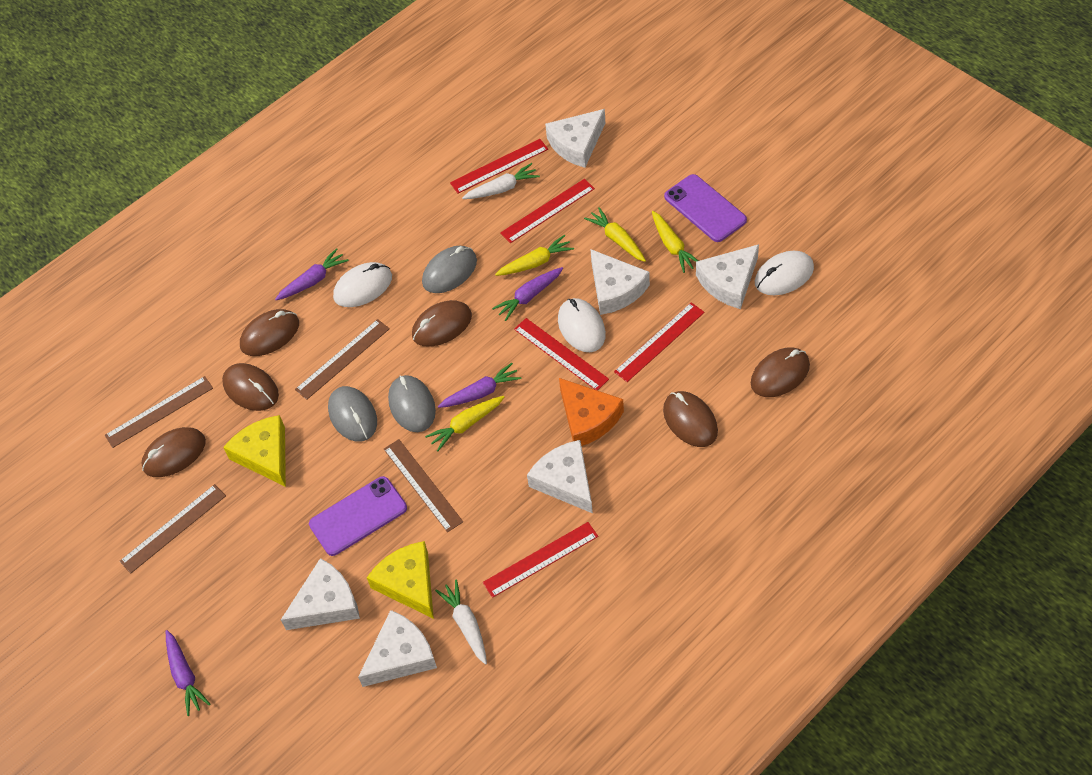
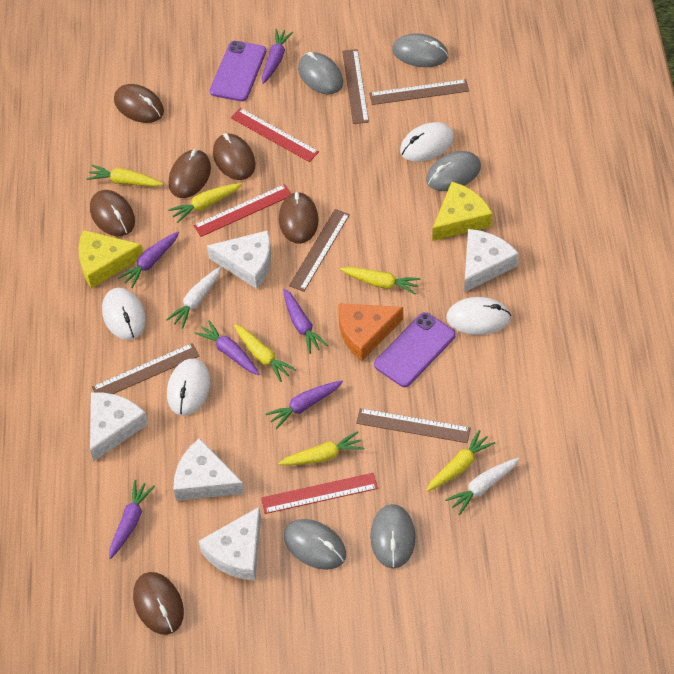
brown ruler: [105,376,213,448] [119,484,226,574] [295,319,390,400] [384,439,463,532] = 4 -> [92,343,199,394] [289,209,350,292] [342,49,369,124] [356,408,471,443] [369,79,469,105] = 5
grey mouse: [328,386,377,442] [388,375,436,432] [422,246,477,293] = 3 -> [284,519,346,570] [298,52,343,94] [370,504,416,569] [392,33,448,67] [426,151,481,191] = 5
purple carrot: [166,630,211,716] [275,248,349,300] [438,363,522,408] [492,267,563,321] = 4 -> [109,480,155,559] [118,232,179,288] [194,320,260,375] [262,29,293,84] [265,381,343,429] [283,289,328,354] = 6
red ruler: [450,139,548,194] [483,522,598,598] [500,179,595,243] [514,318,609,391] [614,302,705,382] = 5 -> [193,184,291,237] [231,108,319,162] [261,473,378,514] = 3
white cheese: [281,558,360,630] [358,610,437,687] [527,440,593,513] [545,109,605,168] [590,249,650,315] [696,244,759,309] = 6 -> [90,393,148,462] [173,438,244,501] [199,507,261,581] [207,230,271,289] [464,229,519,293] = 5
white mouse: [333,262,392,307] [558,298,606,352] [755,251,814,295] = 3 -> [102,288,146,340] [167,359,211,416] [400,122,454,162] [446,297,511,335] = 4
yellow carrot: [425,396,504,451] [495,235,574,276] [584,207,646,262] [652,211,698,273] = 4 -> [86,165,163,187] [168,183,242,223] [234,324,296,382] [278,431,365,466] [340,267,421,295] [426,430,495,492] = 6

